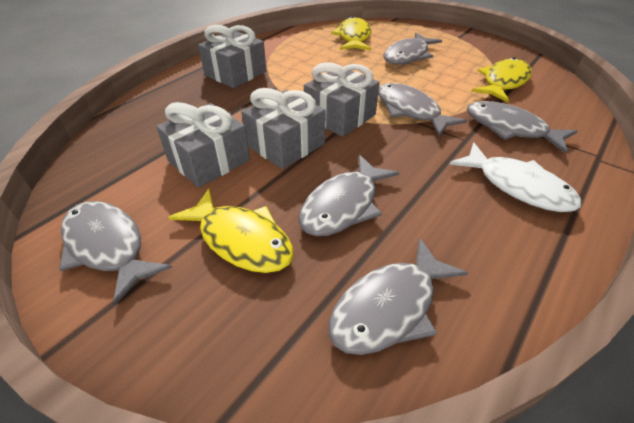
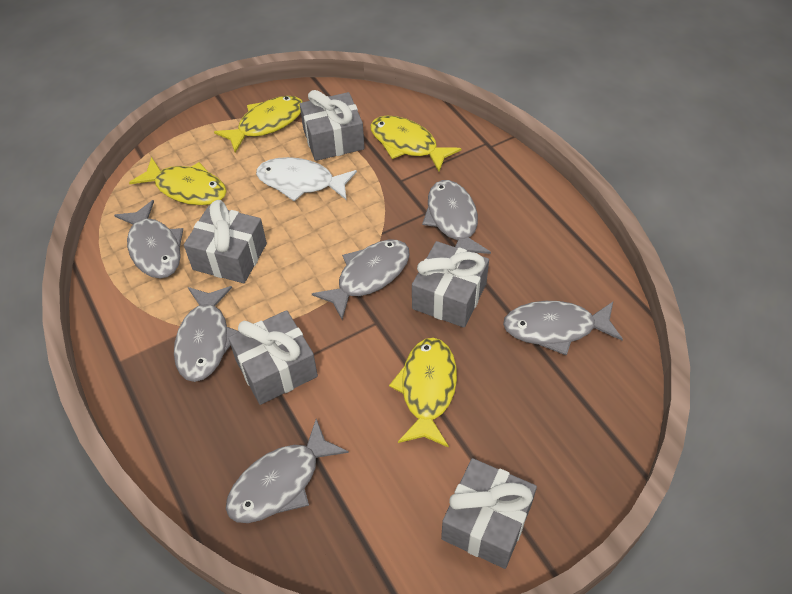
grey gift: [156,102,250,188] [198,25,267,88] [241,88,326,169] [304,62,380,137] = 4 -> [184,200,267,283] [228,310,318,405] [300,90,365,161] [412,241,489,328] [441,458,537,569] = 5
yellow fish: [168,188,294,273] [331,16,371,50] [471,57,532,103] = 3 -> [129,157,227,205] [214,96,303,153] [370,116,461,172] [389,338,457,448] = 4

